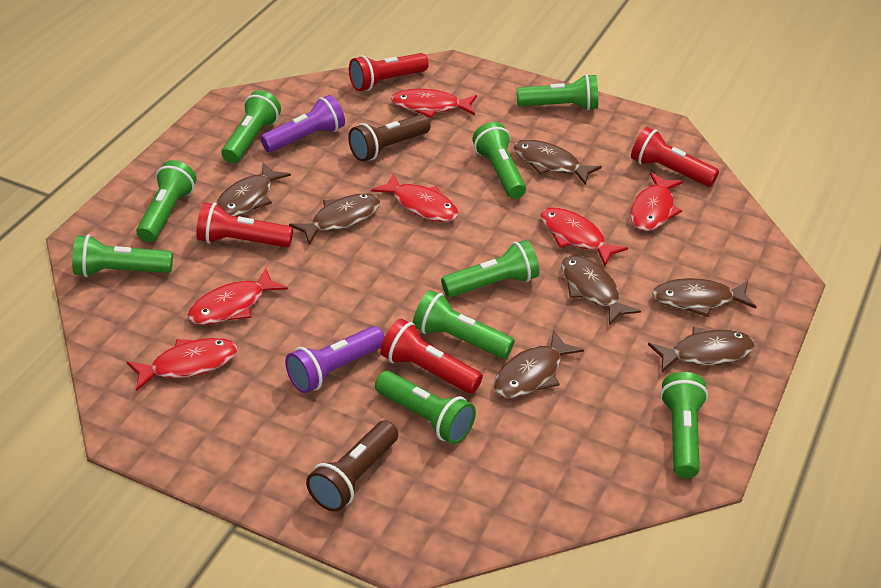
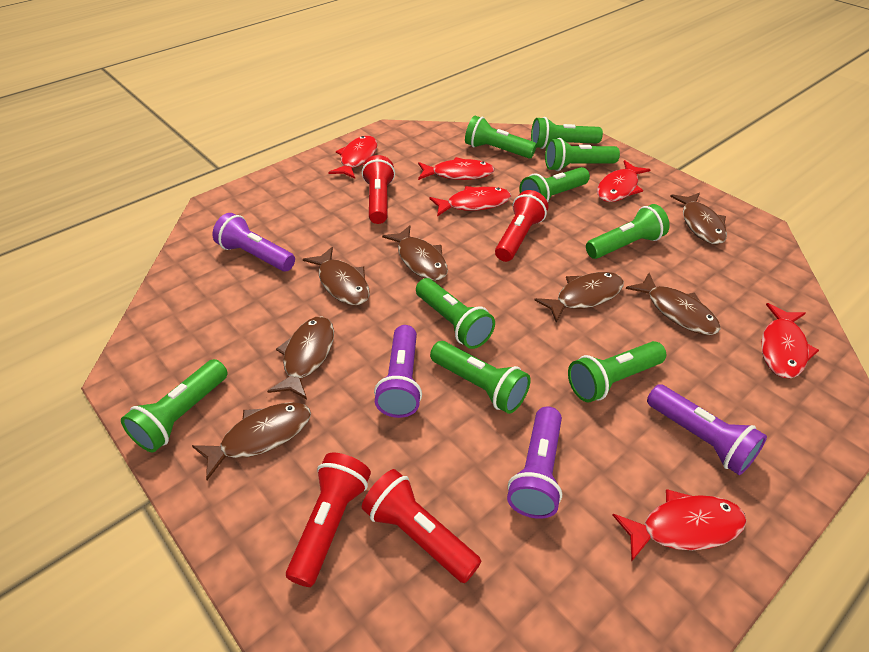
brown flashlight: [306,421,398,512] [348,114,431,162] = 2 -> none = 0
purple flashlight: [260,95,345,152] [285,326,385,393] = 2 -> [212,213,295,271] [374,325,422,418] [507,407,562,519] [647,384,767,475] = 4

